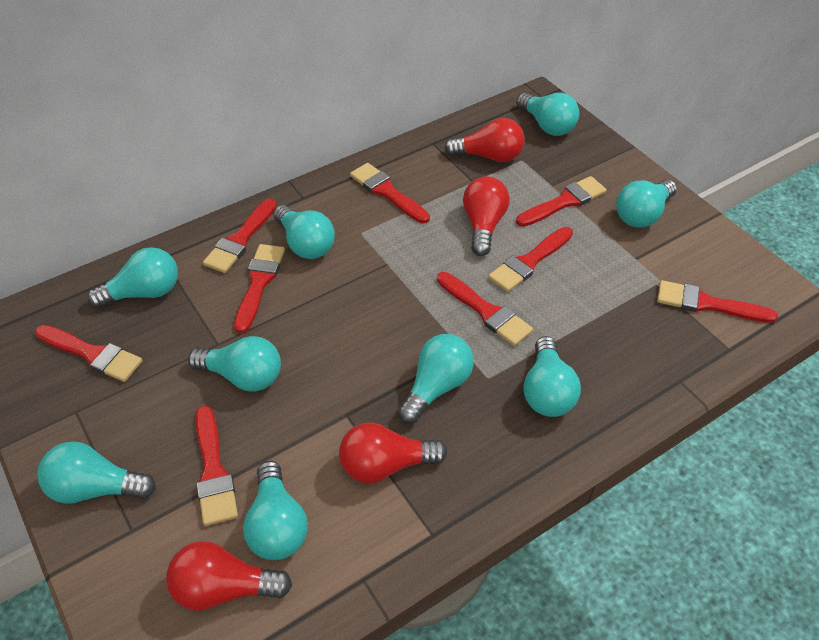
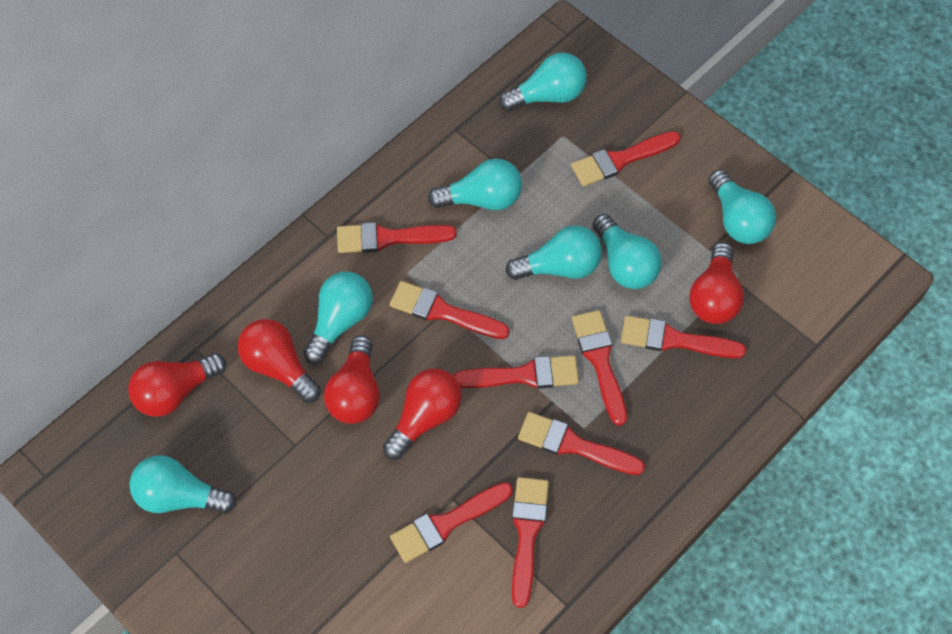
red light bulb: [166,541,292,611] [339,423,447,483] [444,118,525,162] [463,176,510,256] = 4 -> [128,353,226,417] [237,319,321,403] [324,335,380,424] [383,368,462,460] [689,242,744,324] = 5
turquoise light bulb: [37,441,156,504] [87,247,178,308] [188,336,281,392] [243,461,308,560] [274,205,335,259] [398,334,474,424] [516,93,579,136] [523,336,581,417] [616,179,677,227] = 9 -> [129,455,237,514] [304,271,373,364] [428,159,522,210] [499,52,587,111] [505,226,602,280] [593,214,662,289] [709,169,776,244] = 7

